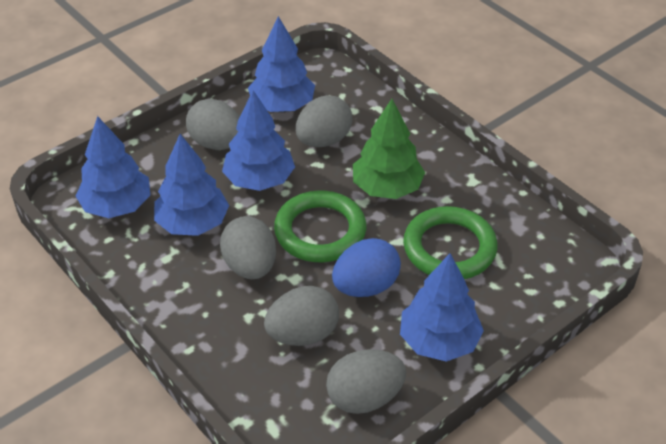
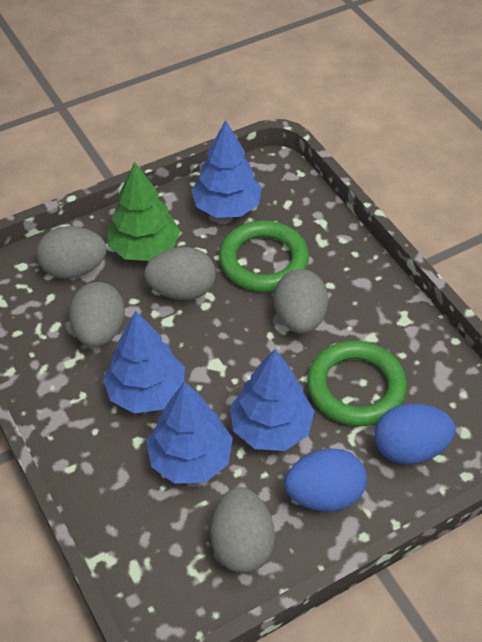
blue egg: [332,238,401,297] = 1 -> [285,448,367,512] [375,404,455,465] = 2
blue tree: [76,116,151,218] [154,134,229,236] [222,90,295,191] [248,16,315,112] [400,253,484,362] = 5 -> [103,311,185,413] [146,381,233,484] [191,120,262,218] [230,349,314,451] = 4

